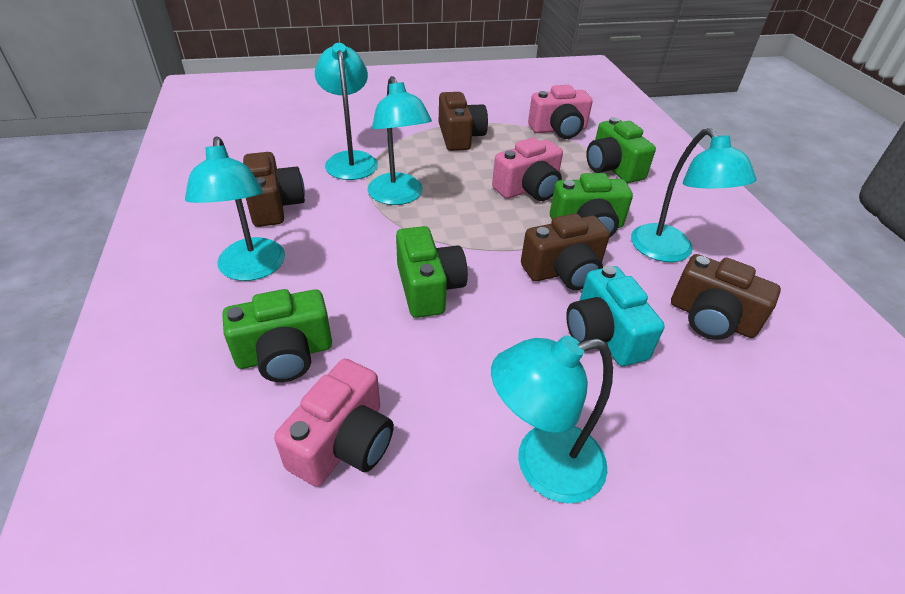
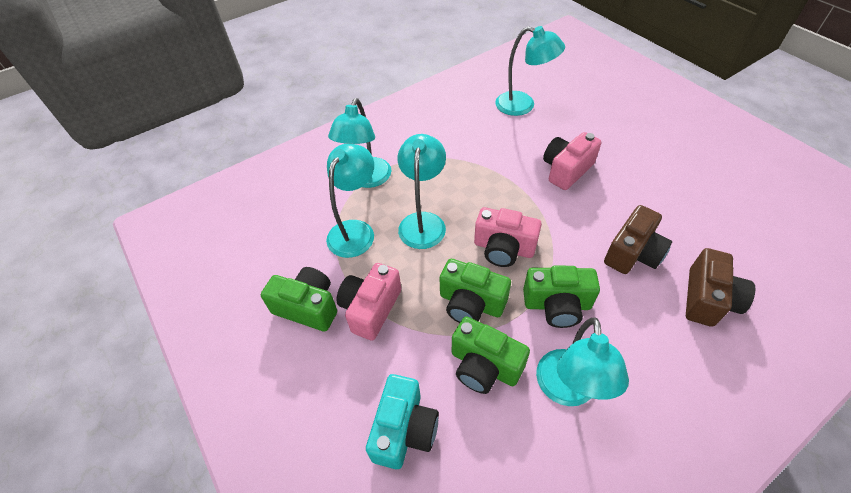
brown camera: [243,152,305,227] [439,92,488,151] [521,213,610,290] [671,254,781,340] = 4 -> [604,205,672,274] [686,248,755,327] = 2

